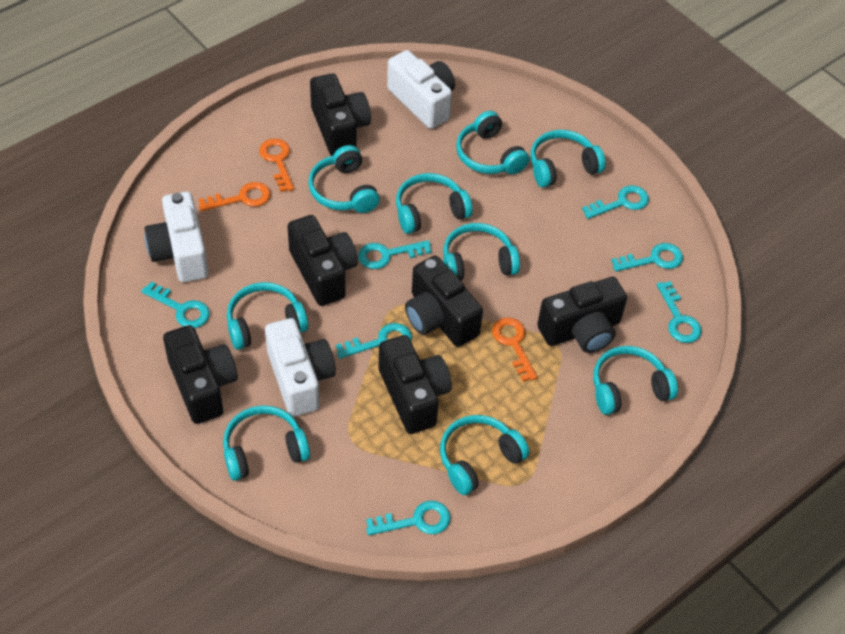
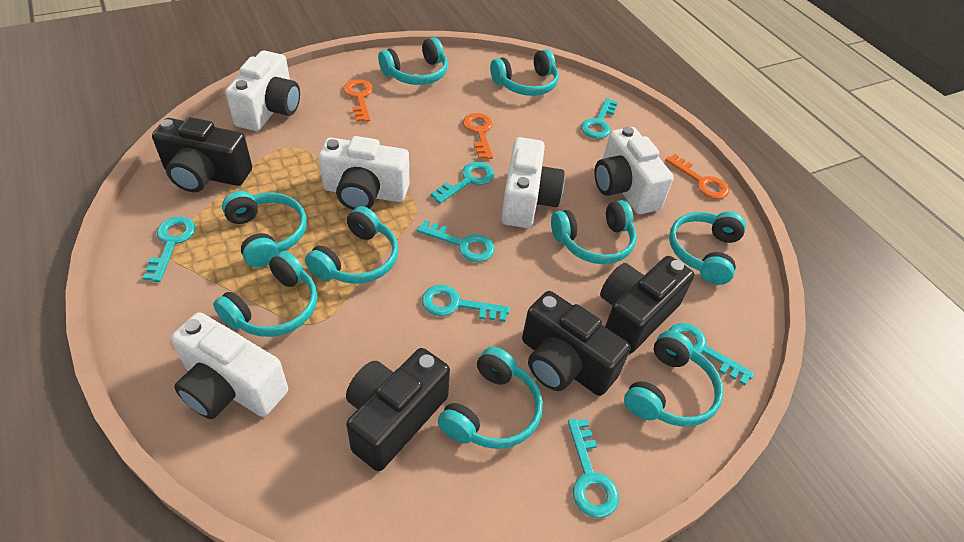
black camera: [163,325,238,424] [287,215,358,306] [310,73,371,156] [379,335,452,434] [405,256,483,347] [537,277,627,353] = 6 -> [152,117,252,192] [346,348,450,471] [522,291,631,396] [600,256,695,354] = 4
white camera: [144,191,209,282] [265,318,336,416] [387,50,455,129] = 3 -> [171,312,288,419] [226,50,300,131] [319,136,409,210] [501,137,565,228] [594,127,674,214] = 5

